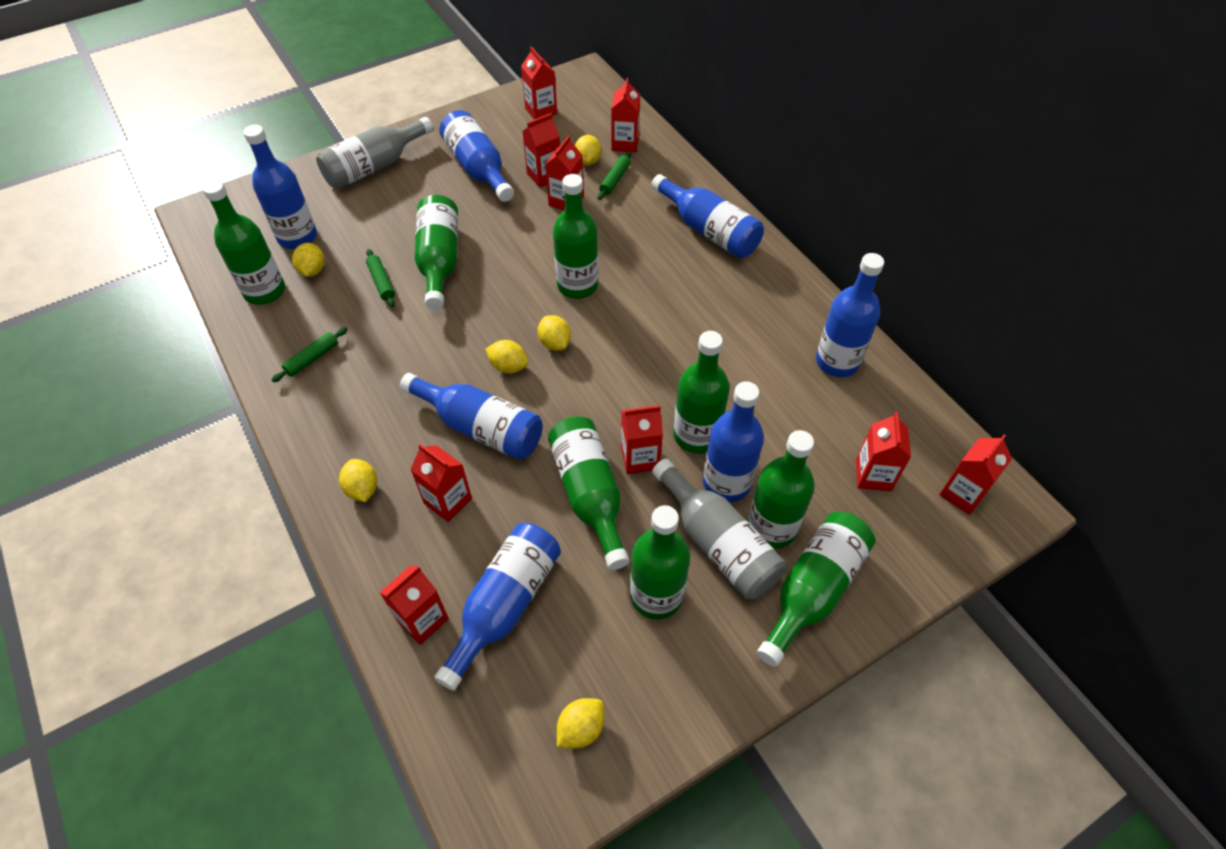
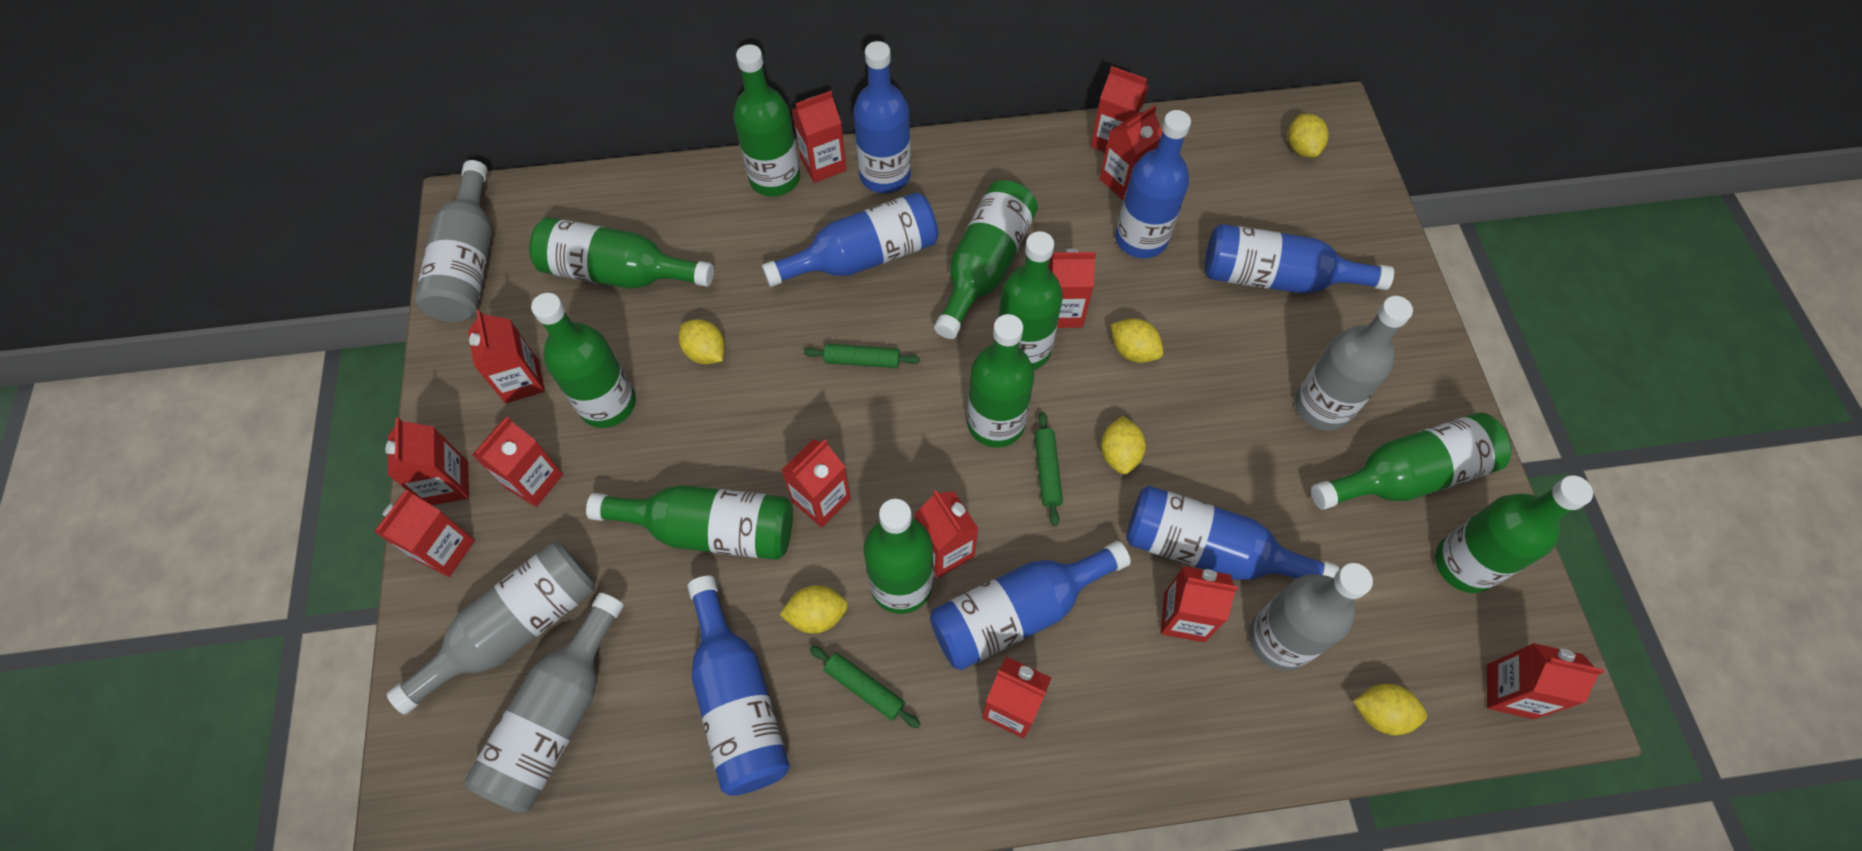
green bottle: [202,180,285,305] [414,195,458,310] [548,416,629,570] [553,174,599,299] [630,505,690,620] [673,331,730,453] [747,430,815,549] [757,512,875,667] = 8 -> [529,217,714,289] [531,293,636,428] [586,485,793,560] [733,44,800,197] [864,499,933,614] [934,180,1038,339] [967,314,1034,448] [998,231,1063,370] [1311,413,1511,510] [1435,475,1593,593] = 10
grey bottle: [316,117,433,189] [652,459,786,599] = 2 -> [387,542,595,715] [415,160,492,322] [465,592,624,813] [1249,563,1373,671] [1295,296,1413,431] = 5
red carton: [380,565,449,645] [410,444,472,522] [521,47,557,120] [522,113,560,188] [545,135,584,210] [611,78,640,153] [621,405,663,474] [856,412,911,491] [939,434,1012,515] = 9 -> [374,489,475,577] [385,417,469,505] [468,310,545,403] [472,417,563,507] [781,440,851,528] [792,91,846,183] [915,490,979,578] [982,657,1051,738] [1048,249,1096,328] [1090,66,1149,152] [1099,105,1162,200] [1161,566,1238,642] [1487,643,1604,719] = 13

